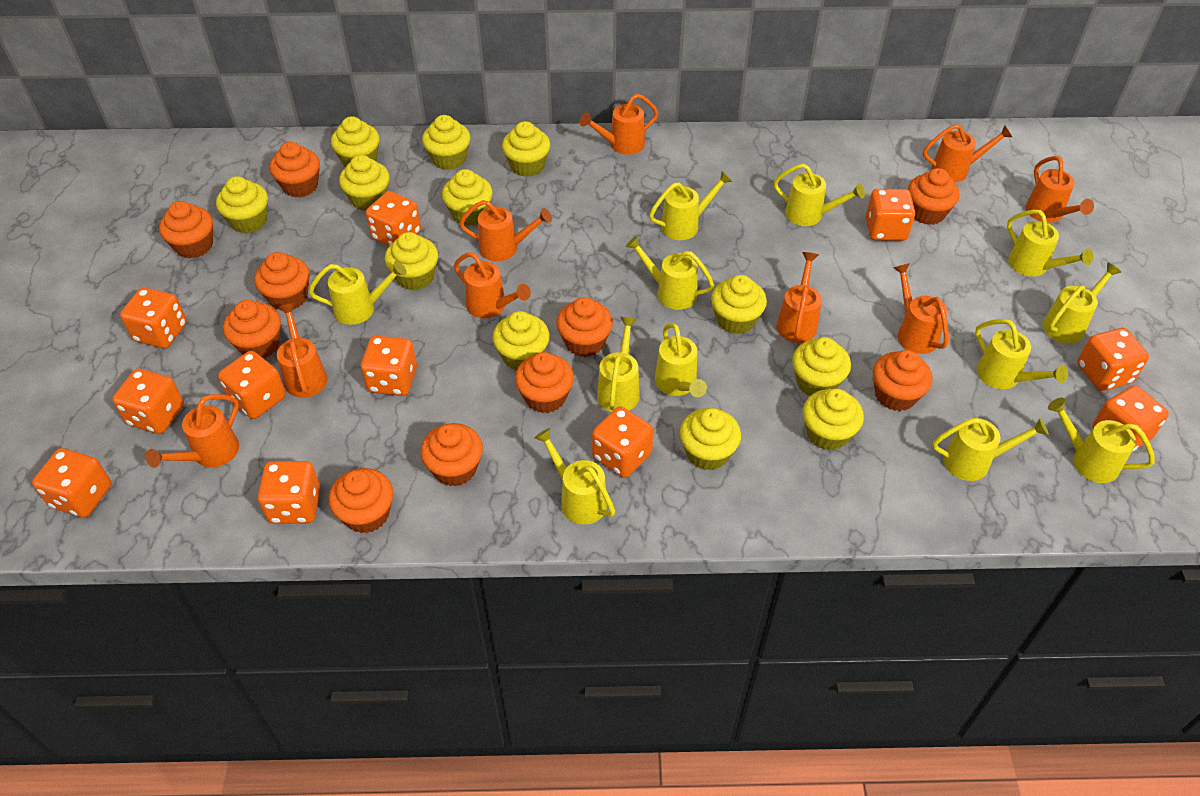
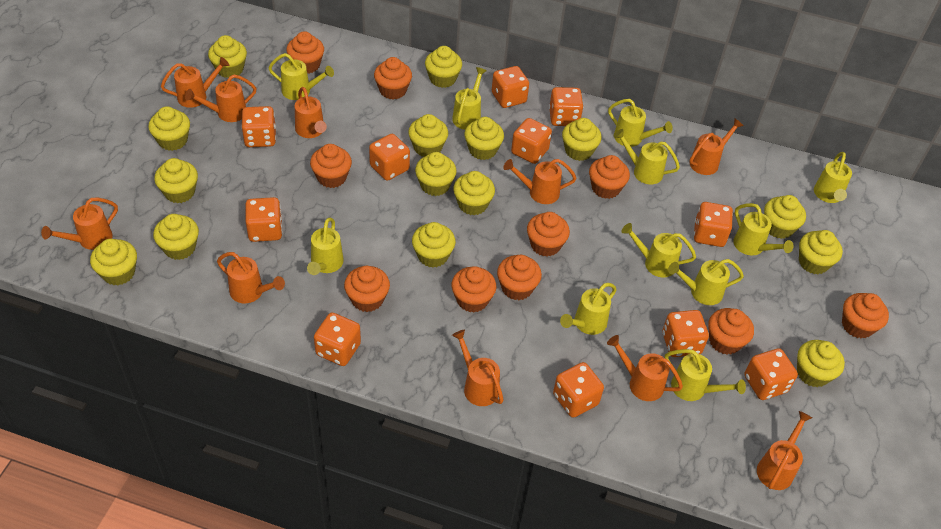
orange watering can: [146,394,239,468] [277,303,327,398] [454,252,531,318] [459,200,552,261] [580,94,659,155] [777,252,822,343] [893,263,949,354] [923,124,1012,183] [1025,156,1094,223] = 9 -> [41,197,118,250] [161,57,229,108] [185,74,257,122] [217,252,285,303] [295,87,327,138] [452,329,503,406] [503,159,576,204] [607,335,683,401] [689,118,744,175] [757,411,812,490] = 10
yellow cupcake: [216,176,268,233] [331,116,379,167] [339,155,390,211] [385,232,438,290] [422,115,470,170] [442,169,493,226] [493,311,550,371] [502,121,550,177] [680,408,741,470] [711,275,767,334] [792,337,851,396] [803,389,864,451] = 12 -> [90,239,137,285] [148,106,190,151] [153,214,199,260] [154,158,198,203] [208,35,247,78] [408,114,448,157] [412,222,456,268] [415,152,457,196] [425,46,462,88] [453,171,495,215] [464,117,504,160] [562,118,602,161] [764,195,806,239] [797,340,845,387] [799,230,843,274] = 15
yellow watering can: [309,261,407,325] [534,428,615,525] [597,317,640,412] [626,236,714,310] [649,171,733,240] [655,323,707,397] [774,164,865,226] [932,418,1049,481] [975,319,1068,389] [1007,210,1093,277] [1043,262,1121,344] [1048,398,1155,483] = 12 -> [269,53,334,100] [307,218,344,275] [452,67,487,130] [560,283,617,335] [608,99,673,147] [614,129,680,184] [621,223,696,277] [665,349,746,401] [668,259,744,305] [733,203,794,255] [814,152,852,203] = 11

